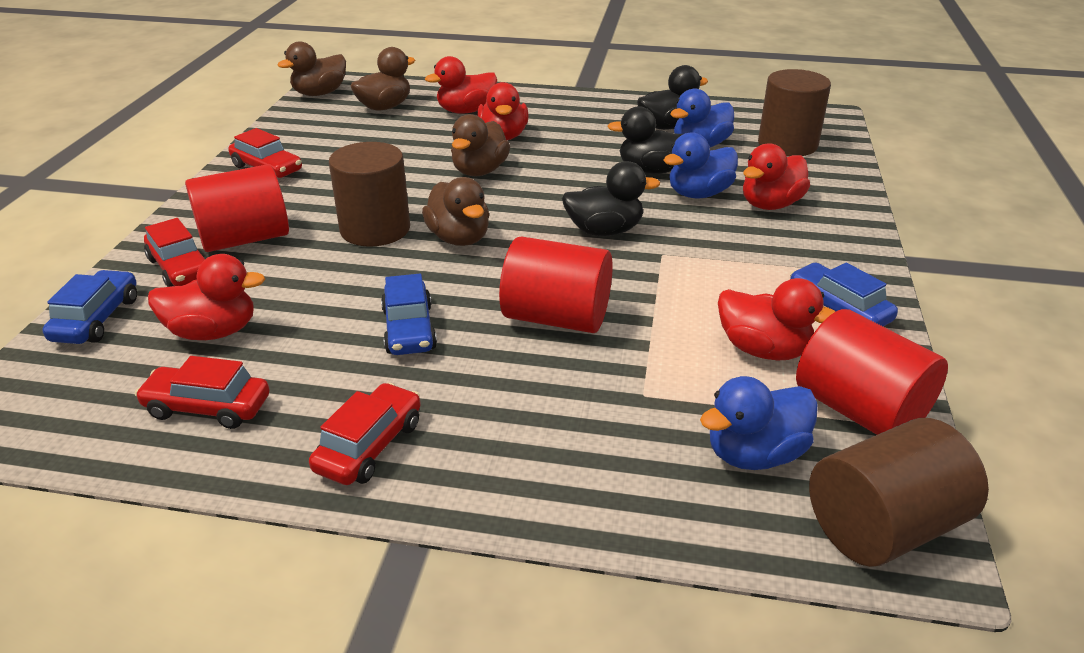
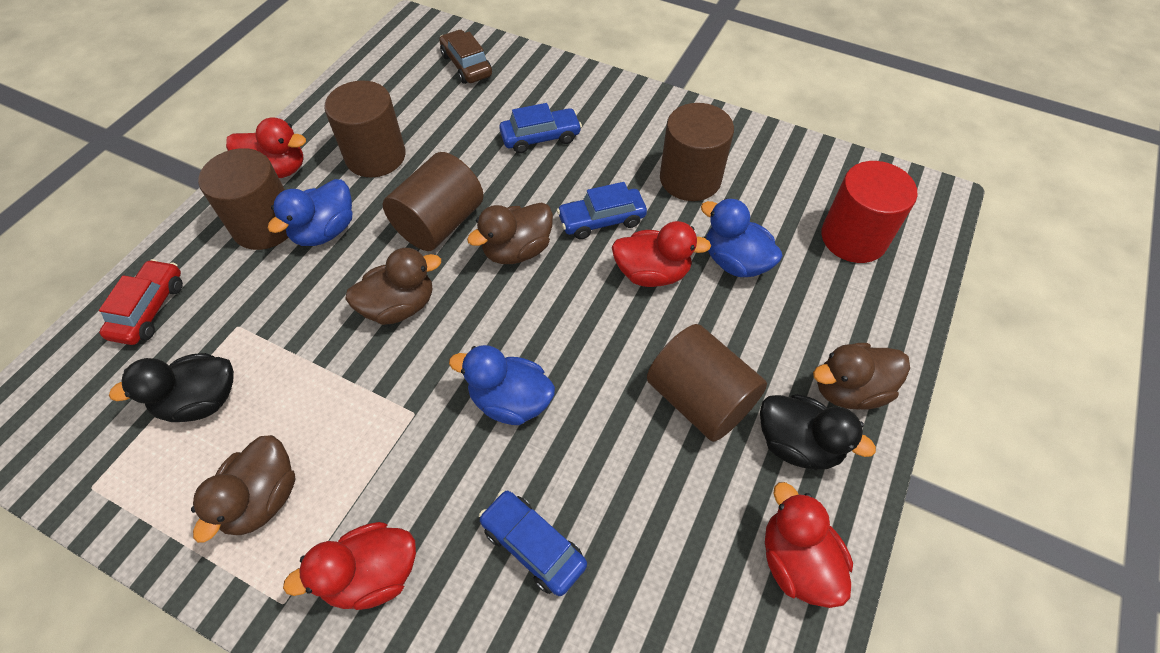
black duck: [562,161,660,236] [607,106,683,174] [637,65,708,130] = 3 -> [109,353,234,422] [760,394,876,470] = 2
brown car: none = 0 -> [439,30,492,84] = 1
brown cylinder: [329,142,410,246] [758,69,831,156] [809,418,989,567] = 3 -> [198,148,289,250] [324,80,406,177] [383,152,484,251] [647,324,767,442] [660,103,734,201] = 5
red car: [135,356,270,429] [144,218,206,287] [228,128,302,178] [309,383,421,485] = 4 -> [99,259,183,345] = 1
red cylinder: [185,164,289,252] [499,236,613,333] [796,309,948,435] = 3 -> [821,161,918,263] = 1
red duck: [148,254,265,340] [425,56,497,114] [477,82,528,140] [718,278,835,360] [743,143,810,210] = 5 -> [226,117,306,178] [283,522,416,610] [612,221,711,287] [765,482,853,608] = 4

